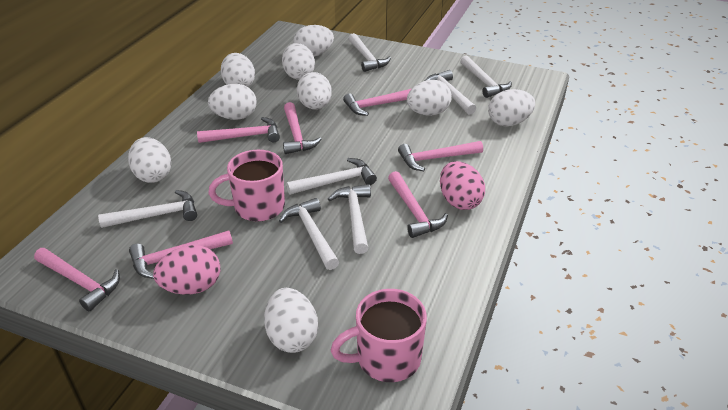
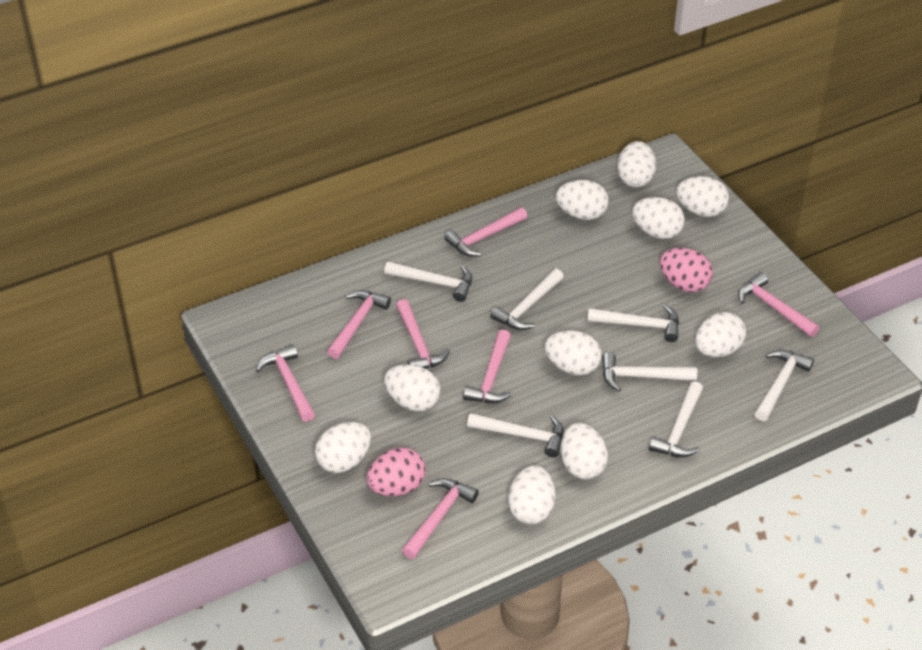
pink mug: [208,150,285,221] [331,289,427,382] = 2 -> none = 0
white egg: [128,137,171,183] [208,84,257,120] [221,53,255,87] [264,288,318,353] [282,43,315,80] [293,25,334,57] [297,72,332,110] [407,80,452,116] [488,89,535,126] = 9 -> [315,422,371,473] [384,364,440,411] [508,465,555,525] [544,330,602,376] [556,180,609,220] [560,423,608,480] [617,141,656,187] [632,197,685,239] [676,176,729,217] [695,312,746,357] = 10

